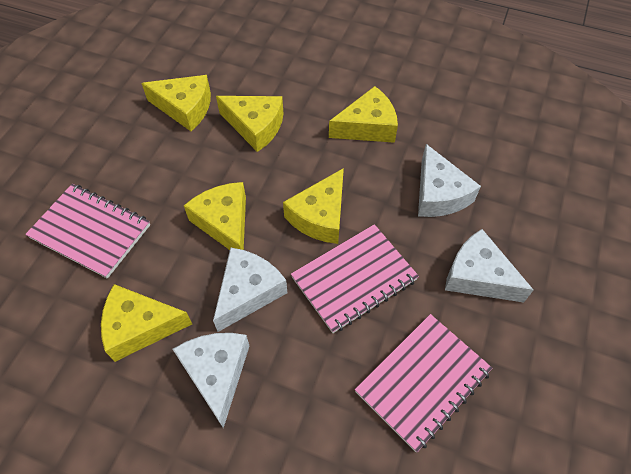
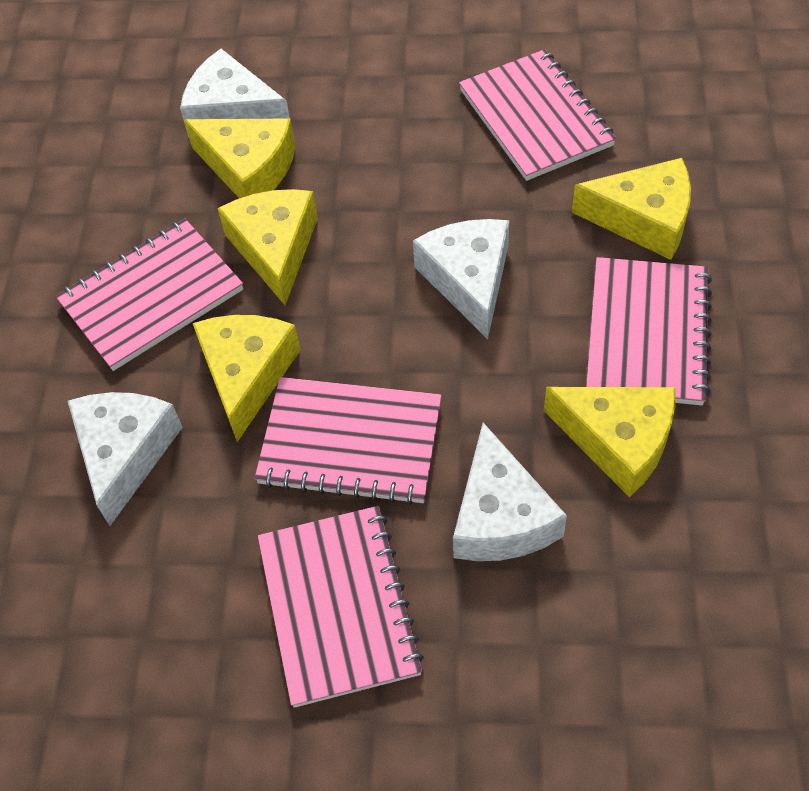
pink notebook: [25,184,150,279] [291,224,419,333] [355,314,493,452] = 3 -> [55,219,243,371] [254,377,442,505] [258,506,424,708] [459,49,616,181] [586,257,712,406] = 5
yellow cheese: [101,284,192,362] [141,75,211,131] [184,182,246,250] [216,96,284,152] [283,168,344,244] [329,86,398,143] = 6 -> [184,118,296,198] [193,315,301,442] [217,189,318,305] [544,387,676,497] [572,158,691,260] = 5

